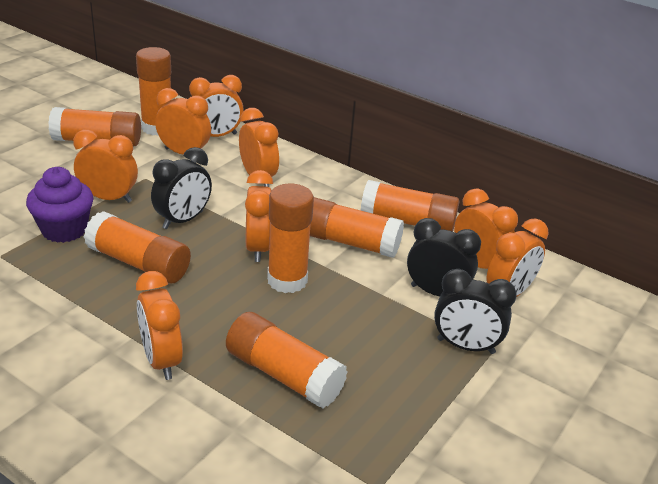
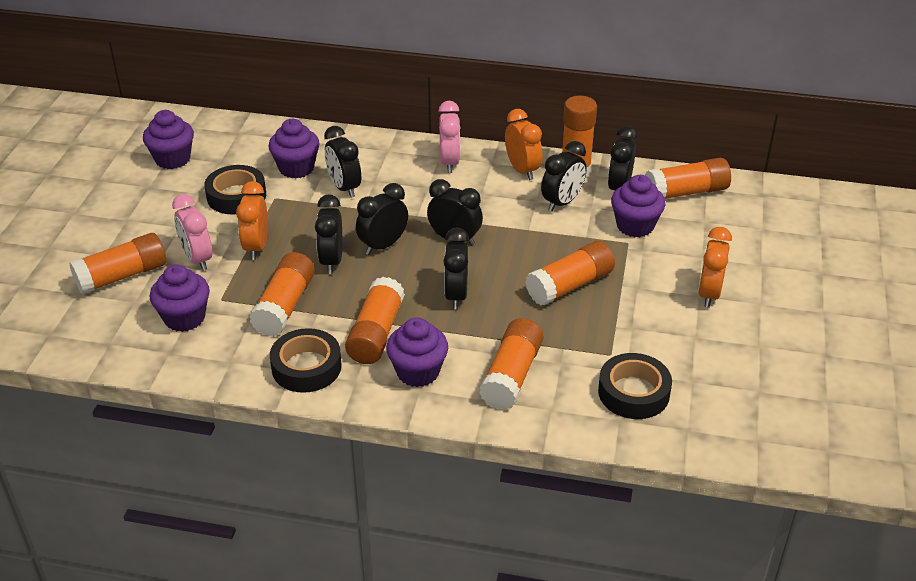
black clock: [151,147,212,229] [407,218,481,296] [434,269,517,354] = 3 -> [315,194,342,274] [324,126,361,198] [356,183,408,255] [427,179,483,246] [444,227,469,309] [541,141,587,212] [608,126,638,190] = 7
black tape: none = 0 -> [204,165,266,214] [270,328,342,393] [598,353,672,419] = 3
orange clock: [73,130,138,203] [136,271,183,380] [155,88,211,154] [189,75,244,137] [239,108,279,187] [245,170,273,262] [454,189,518,269] [486,218,549,297] = 8 -> [236,181,268,260] [505,109,542,180] [698,227,732,308] = 3
pink clock: none = 0 -> [172,194,212,271] [439,101,461,173] = 2
purple cupcake: [26,167,94,243] = 1 -> [143,110,194,169] [150,264,210,332] [268,119,320,179] [386,317,448,387] [611,175,665,237] = 5

